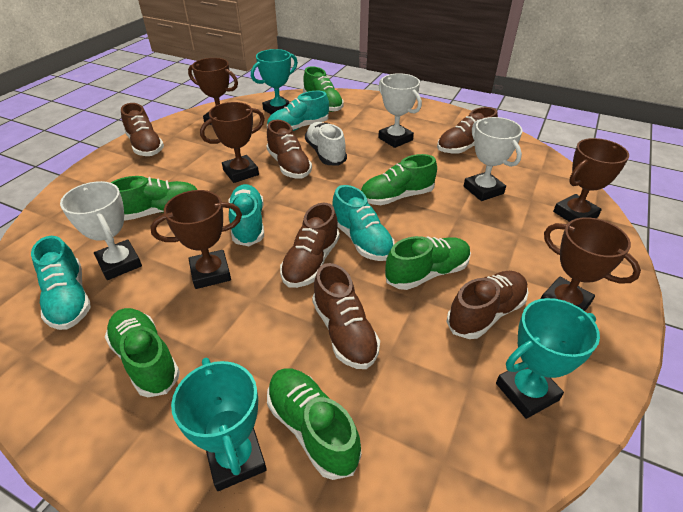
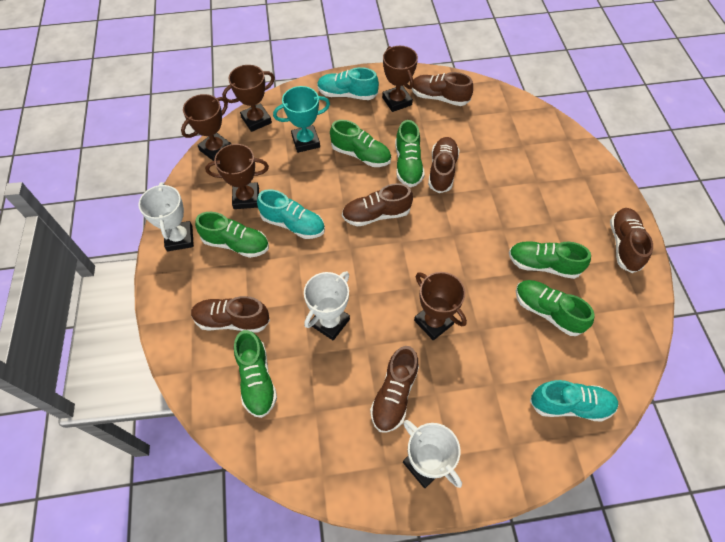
turquoise shoe: [31,236,91,330] [228,184,264,246] [267,91,329,131] [333,185,395,261] = 4 -> [257,189,325,239] [317,67,379,100] [530,380,618,422] = 3
turquoise trophy: [171,358,267,491] [251,49,298,114] [496,298,600,419] = 3 -> [273,86,330,153] = 1
white shoe: [305,122,347,166] = 1 -> none = 0

